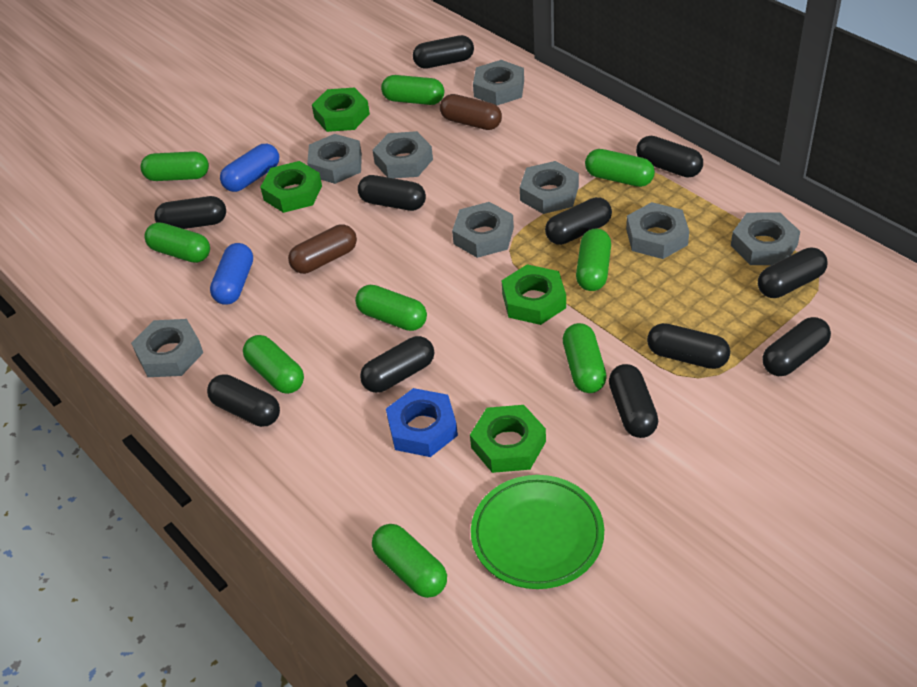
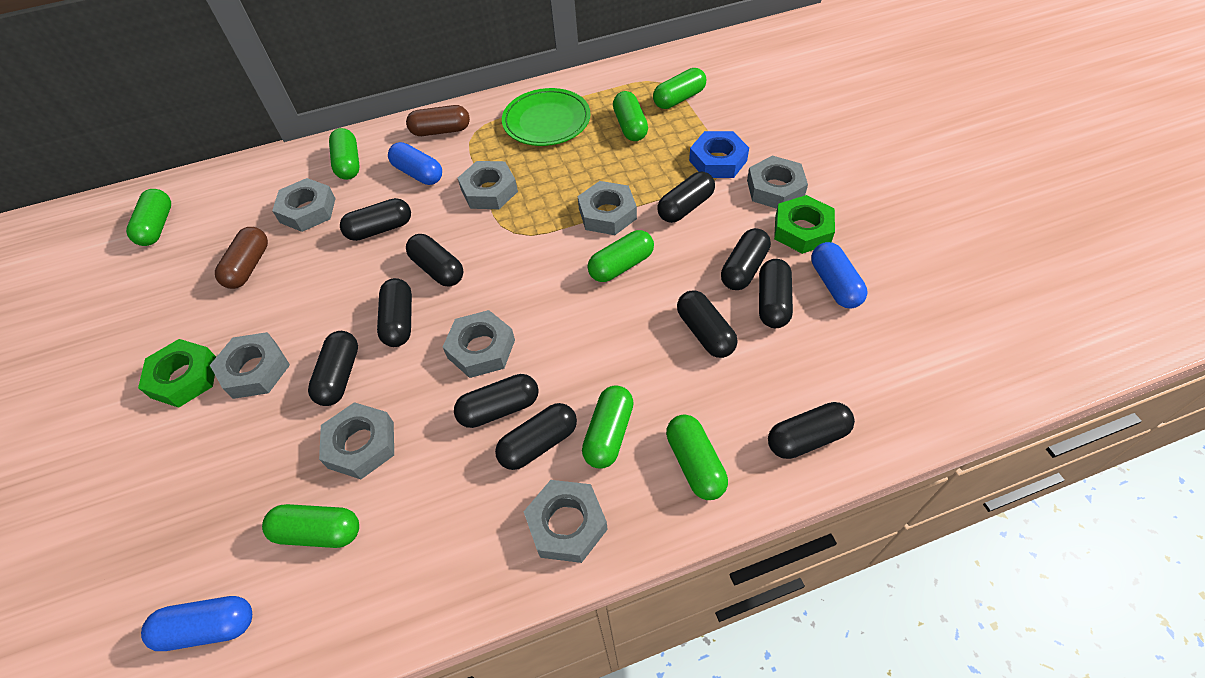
blue capsule: [210,243,253,305] [220,144,279,192] = 2 -> [141,596,252,651] [388,142,442,185] [811,242,867,309] = 3
green capsule: [140,151,209,181] [144,222,210,263] [243,335,304,394] [355,285,427,331] [372,524,447,598] [381,75,444,105] [563,323,607,393] [576,229,611,291] [585,149,655,187] = 9 -> [126,189,171,246] [262,504,359,548] [329,128,360,180] [582,385,634,468] [588,230,654,282] [613,91,648,141] [653,68,706,109] [666,414,728,500] = 8
green nut: [260,161,322,213] [312,88,370,132] [470,405,546,473] [502,264,566,325] = 4 -> [138,339,216,408] [774,195,835,254] = 2

